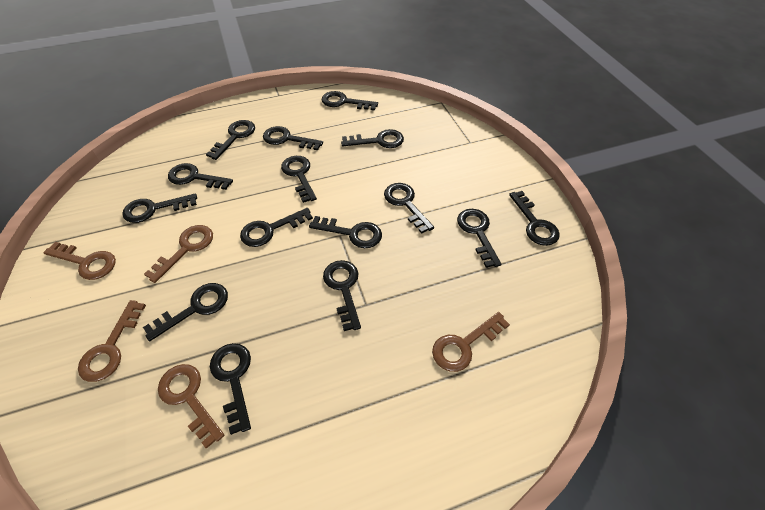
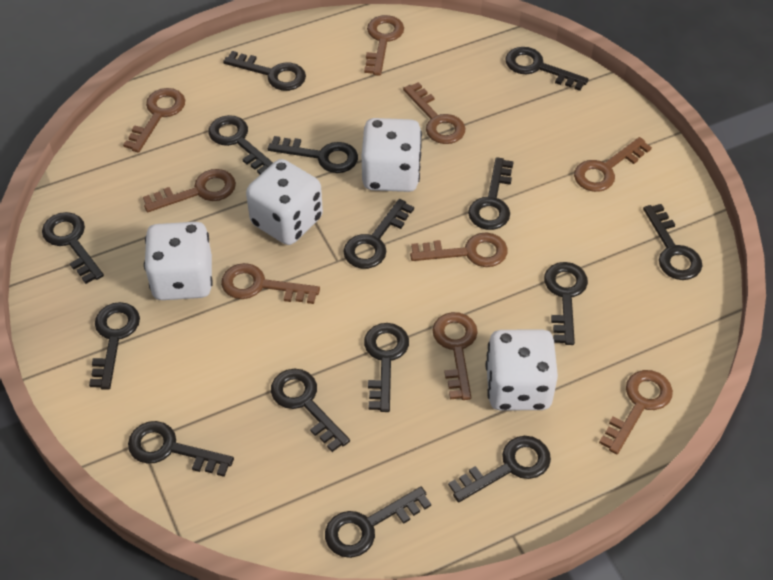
brown key: [43,242,116,280] [78,300,146,382] [144,225,213,283] [158,364,224,449] [432,312,510,372] = 5 -> [123,88,185,153] [143,169,236,212] [221,263,320,304] [364,15,404,76] [403,82,465,144] [410,232,508,267] [432,312,478,400] [574,137,652,192] [599,370,673,454] = 9
white dice: none = 0 -> [144,222,213,300] [246,159,323,245] [362,118,422,192] [486,329,558,411] = 4

